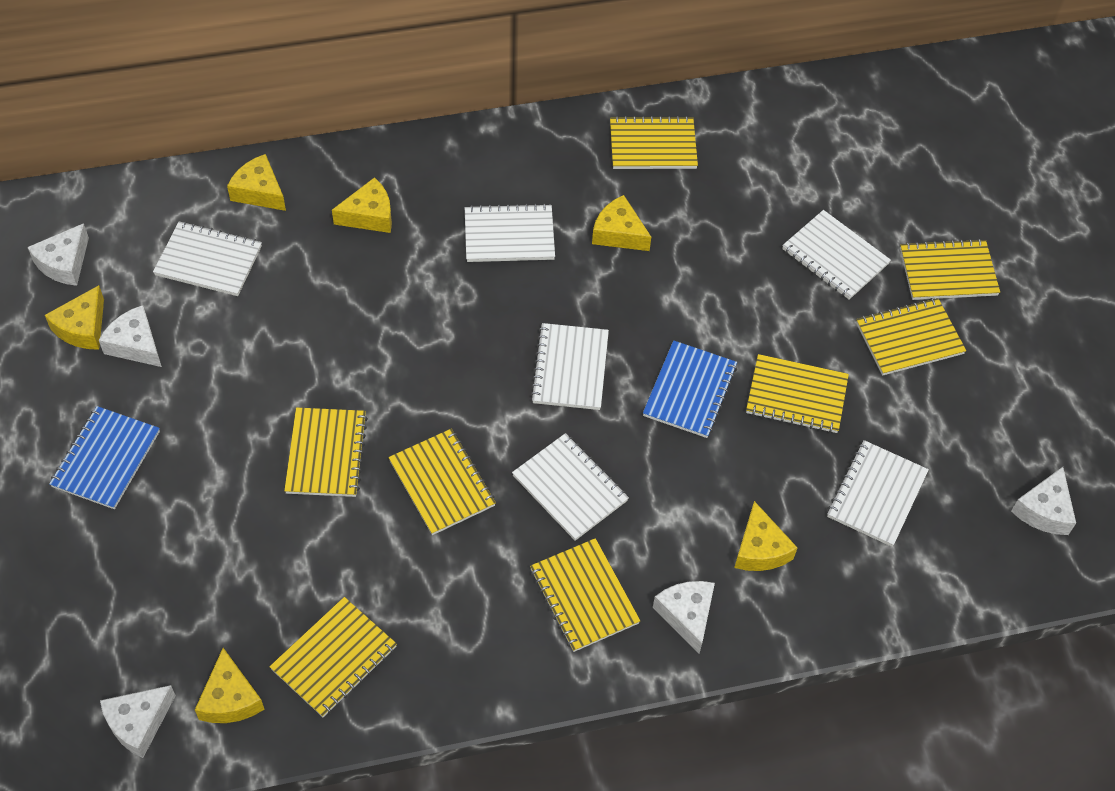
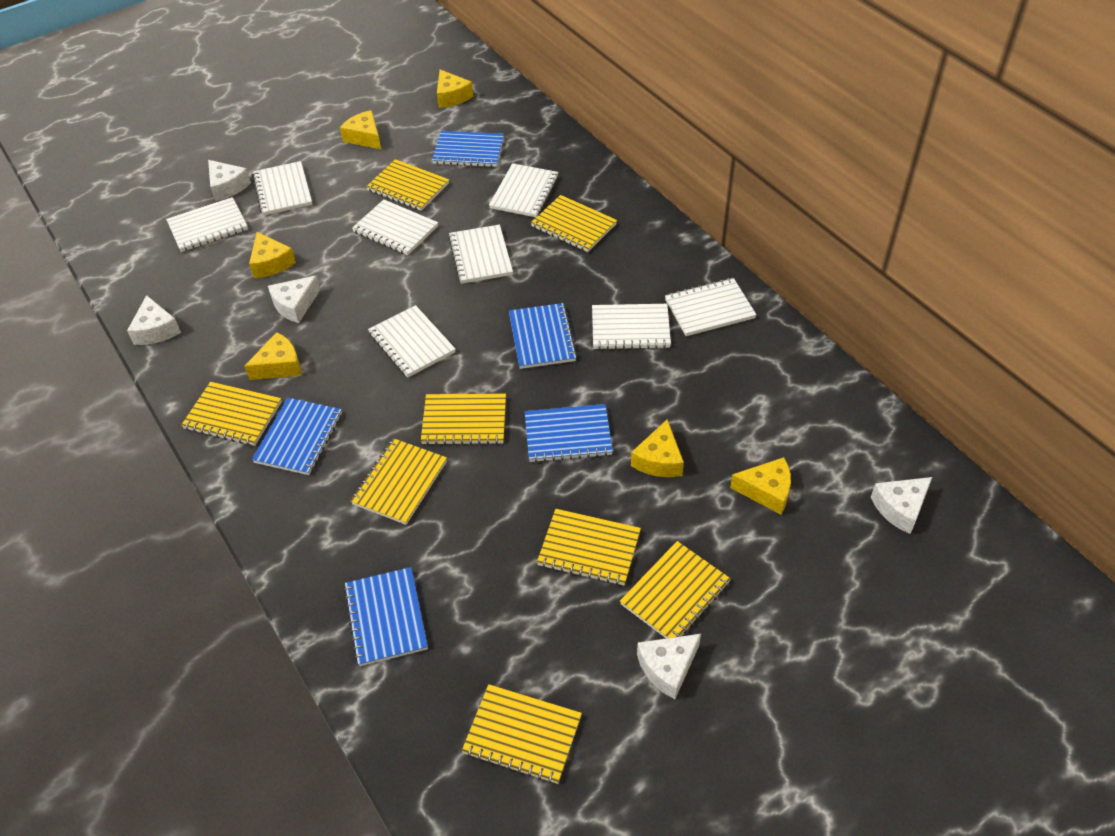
blue notebook: [49,406,160,509] [643,340,737,438] = 2 -> [252,398,342,475] [344,567,428,666] [432,131,504,167] [509,303,577,369] [525,404,613,463] = 5
white notebook: [153,221,262,296] [465,203,555,262] [512,433,629,541] [530,323,609,410] [782,210,891,299] [827,440,929,547] = 6 -> [166,197,248,252] [252,161,312,215] [352,199,438,256] [368,305,455,378] [448,224,513,284] [489,163,559,217] [592,304,671,350] [665,278,756,336] = 8

